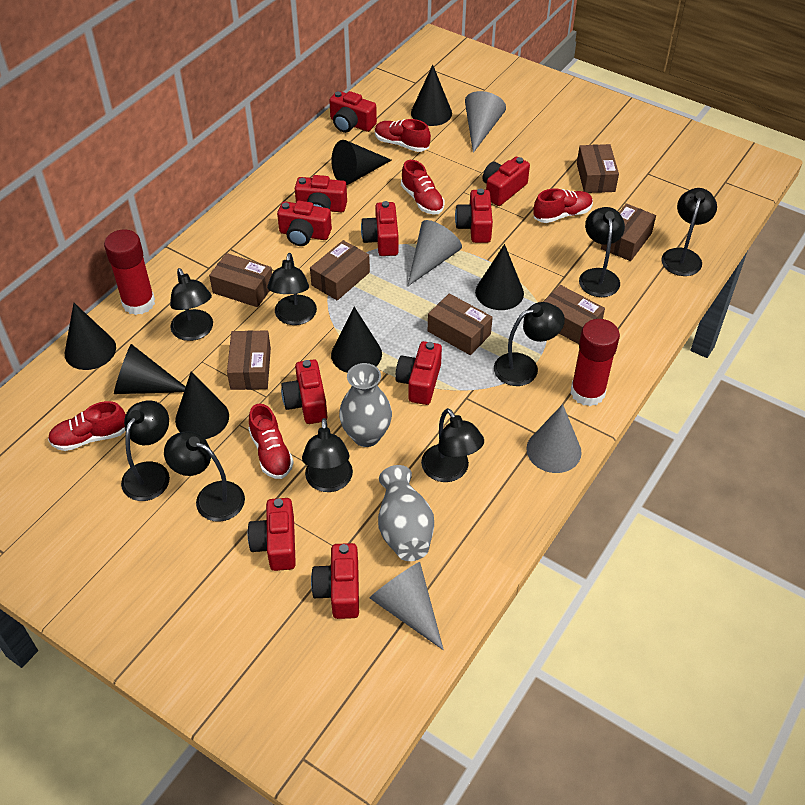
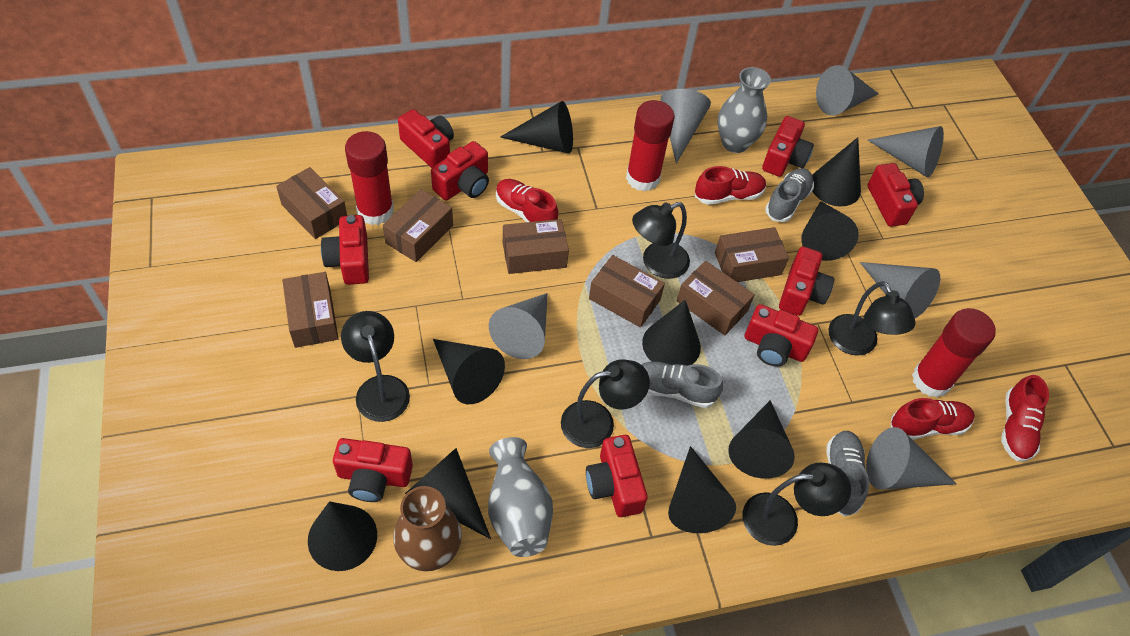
black cone: [65,303,116,370] [114,344,186,394] [175,371,229,439] [331,140,392,185] [331,307,382,373] [411,65,452,126] [475,244,524,310] = 7 -> [308,501,377,571] [405,448,491,539] [433,339,505,404] [500,101,573,154] [642,300,701,365] [668,446,736,533] [728,400,795,479] [801,201,859,261] [812,137,861,207] = 9
black lamp: [121,400,170,501] [164,431,245,522] [170,268,213,341] [267,253,317,325] [302,418,353,492] [421,408,484,482] [494,302,565,386] [579,207,625,297] [661,188,717,276] = 9 -> [341,311,410,422] [561,359,650,448] [632,202,690,279] [743,462,851,546] [828,281,916,356] = 5
brown vase: none = 0 -> [393,486,462,571] = 1
grey cone: [370,562,444,650] [408,220,462,286] [465,91,506,153] [526,404,582,473] = 4 -> [489,293,548,359] [661,89,711,164] [816,65,879,116] [860,262,940,318] [866,427,957,490] [868,126,944,177] = 6
grey shoe: none = 0 -> [641,362,723,408] [765,168,814,222] [826,431,869,517] = 3
red camera: [248,498,296,571] [277,201,332,246] [281,359,327,424] [295,175,347,212] [311,543,359,619] [329,91,377,133] [361,201,399,256] [395,341,442,405] [455,188,493,243] [482,157,530,206] = 10 -> [321,215,369,285] [333,438,413,502] [398,109,454,168] [431,141,489,200] [586,435,648,517] [745,304,818,367] [762,116,814,177] [779,246,834,316] [867,163,924,227] = 9
red glue stick: [104,230,155,315] [571,319,620,406] = 2 -> [345,131,394,225] [626,100,675,192] [912,308,996,398] = 3
red shoe: [48,401,126,451] [249,403,294,479] [375,119,431,152] [401,160,444,214] [533,188,593,223] = 5 -> [496,179,558,222] [695,166,766,205] [891,398,975,440] [1001,375,1049,462] = 4

